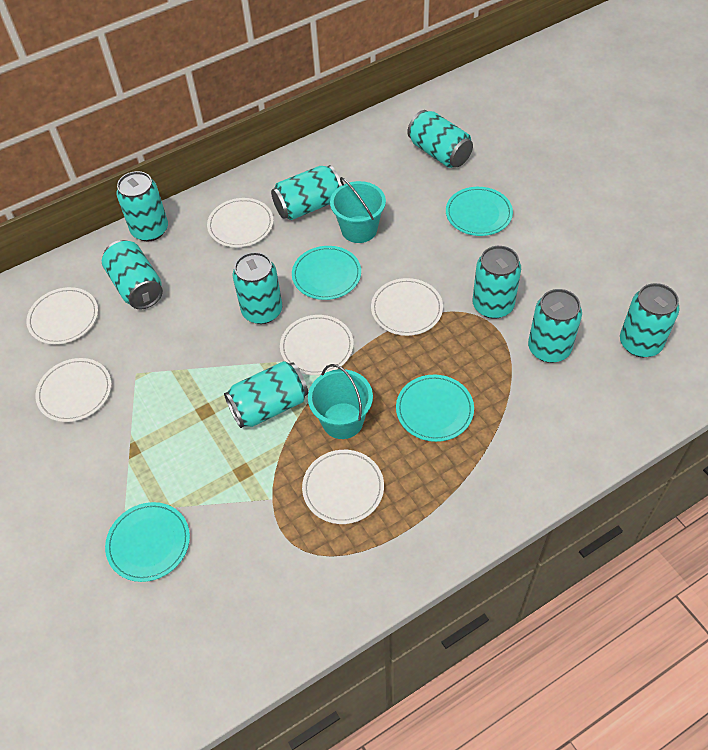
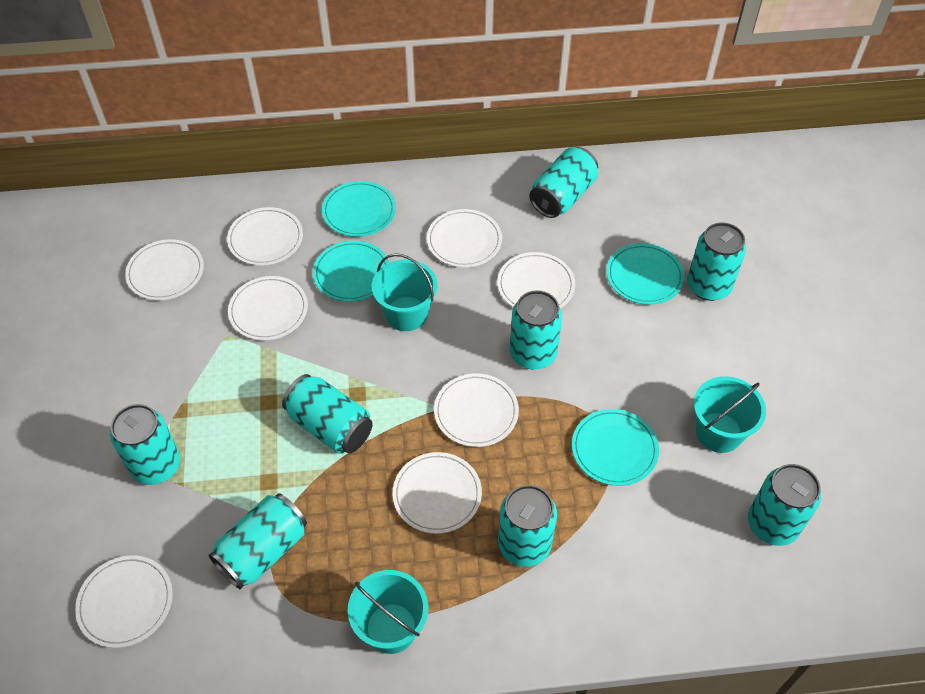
turquoise bucket: [308,364,373,439] [330,177,386,243] = 2 -> [348,570,428,654] [371,253,438,331] [694,376,766,453] = 3
turquoise can: [102,240,163,309] [116,171,168,241] [224,361,308,428] [233,252,282,324] [271,165,342,220] [407,110,473,168] [473,246,521,319] [528,289,582,363] [620,283,680,357] = 9 -> [110,404,180,485] [208,493,307,589] [282,374,373,454] [498,485,557,567] [510,290,562,370] [529,147,598,218] [687,222,746,301] [748,464,821,546] = 8
white plate: [26,287,98,344] [35,358,111,422] [207,198,273,247] [280,315,354,375] [302,450,384,524] [371,278,443,336] = 6 -> [75,555,173,648] [125,239,204,300] [227,207,303,266] [228,276,308,340] [393,452,482,534] [427,209,502,268] [434,373,519,447] [497,252,575,308] = 8

